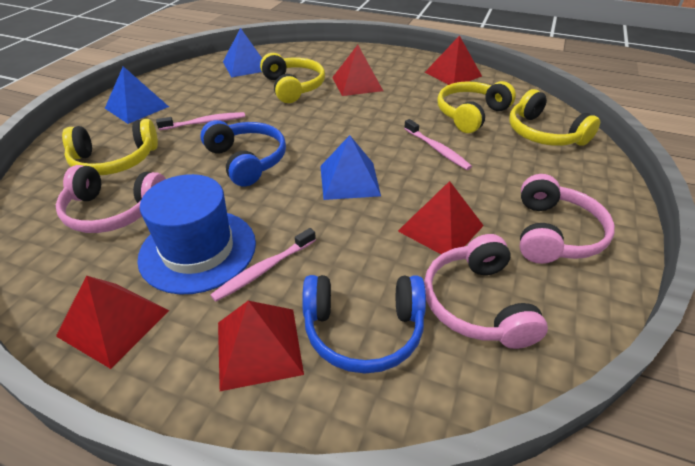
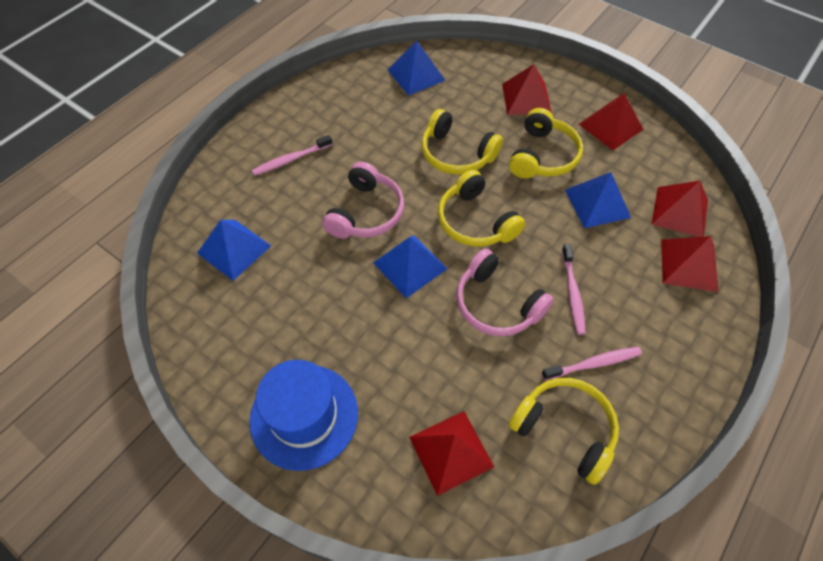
blue headphones: [200,120,286,186] [302,275,426,374] = 2 -> none = 0
blue pyramid: [105,66,169,124] [223,28,262,77] [320,135,381,200] = 3 -> [197,220,271,281] [373,235,447,298] [388,40,446,96] [565,172,631,228] = 4
pink headphones: [56,165,166,233] [424,234,548,349] [520,174,615,264] = 3 -> [322,162,404,239] [456,249,554,336] = 2

